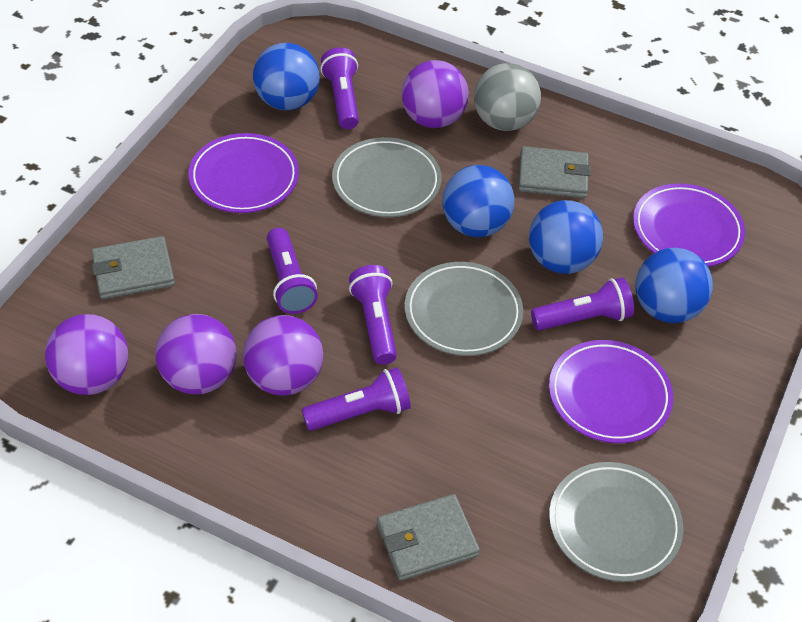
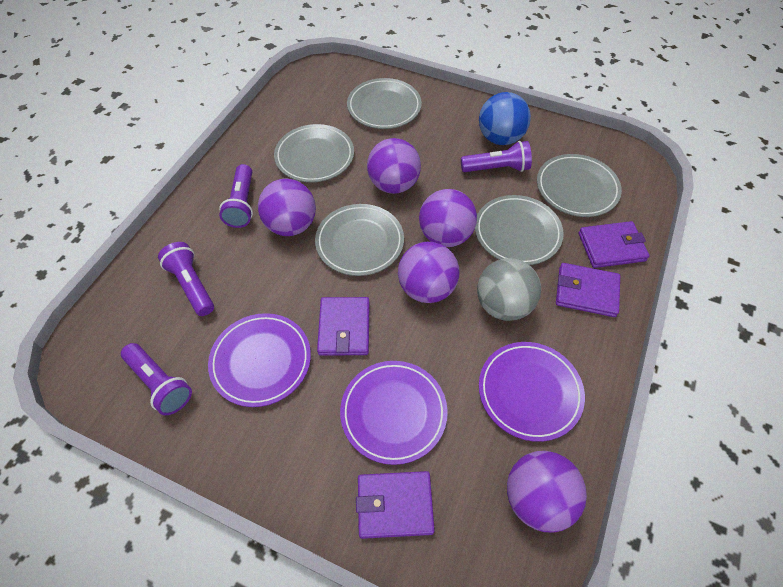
blue ball: [253,43,320,111] [442,165,515,237] [529,200,603,274] [636,248,713,323] = 4 -> [479,92,531,145] = 1
grey plate: [332,137,442,217] [405,262,523,356] [549,462,683,582] = 3 -> [274,124,354,183] [315,204,404,276] [347,78,422,129] [475,195,564,265] [537,154,622,217] = 5
grey wallet: [91,236,175,299] [377,494,480,581] [518,146,591,198] = 3 -> none = 0
purple ball: [45,314,128,395] [156,314,237,394] [243,315,323,395] [401,60,469,128] = 4 -> [258,179,316,236] [367,138,421,194] [398,242,459,303] [419,189,477,247] [507,451,587,533] = 5
purple flashlight: [267,228,318,314] [302,367,411,431] [320,47,359,129] [349,265,397,365] [531,277,634,331] = 5 -> [121,343,192,415] [158,242,214,316] [219,164,253,228] [461,141,532,172] = 4
purple wallet: none = 0 -> [317,297,370,356] [356,471,435,539] [556,263,620,317] [579,221,649,268] = 4

